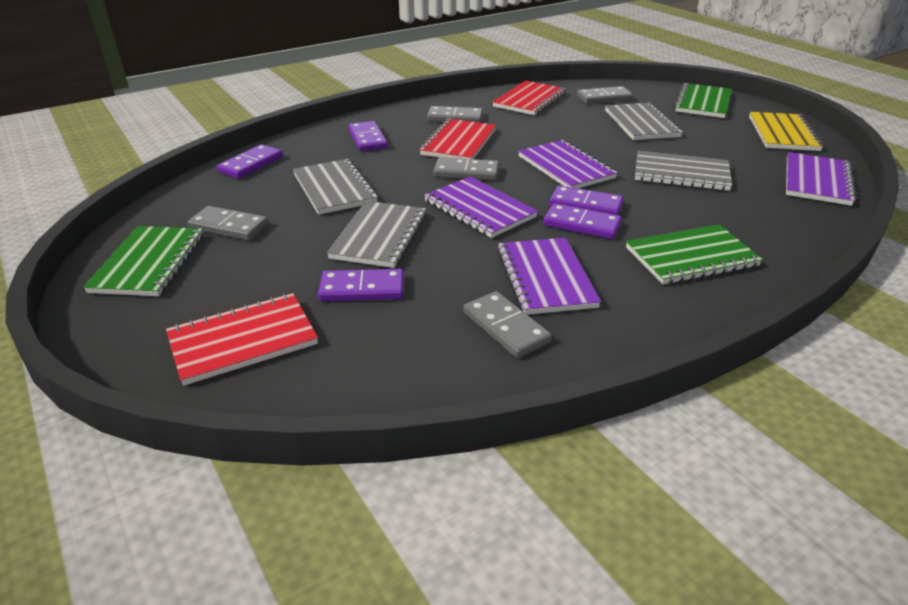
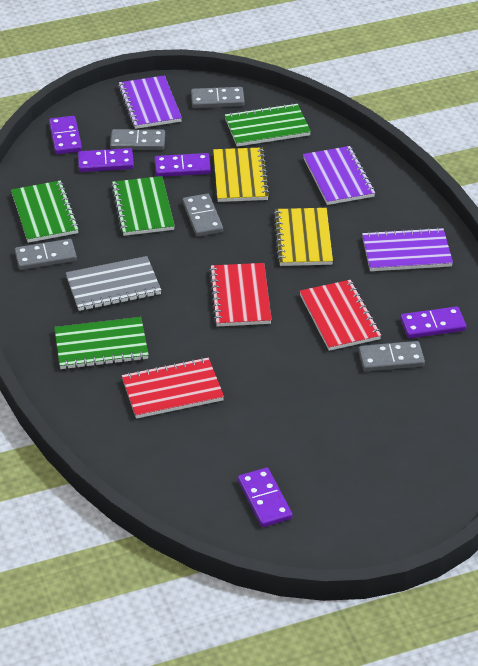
green notebook: [83,226,203,296] [626,225,763,285] [674,83,732,118] = 3 -> [11,180,79,243] [54,317,149,369] [111,176,175,236] [225,103,311,147] = 4
grey notebook: [293,159,378,215] [327,201,427,268] [605,103,683,140] [635,151,732,191] = 4 -> [66,256,161,311] = 1
purple notebook: [424,177,538,238] [497,238,601,315] [518,140,618,188] [786,152,857,206] = 4 -> [118,75,182,129] [303,146,375,205] [362,227,453,271] = 3
yellow notebook: [749,112,823,151] = 1 -> [213,147,270,202] [273,208,333,266] = 2

